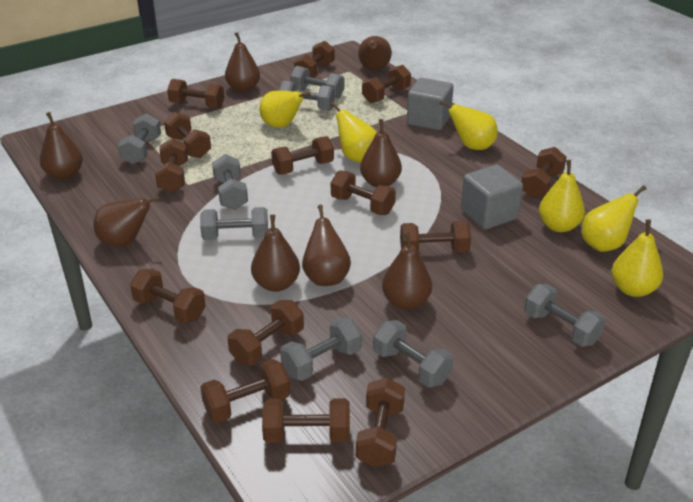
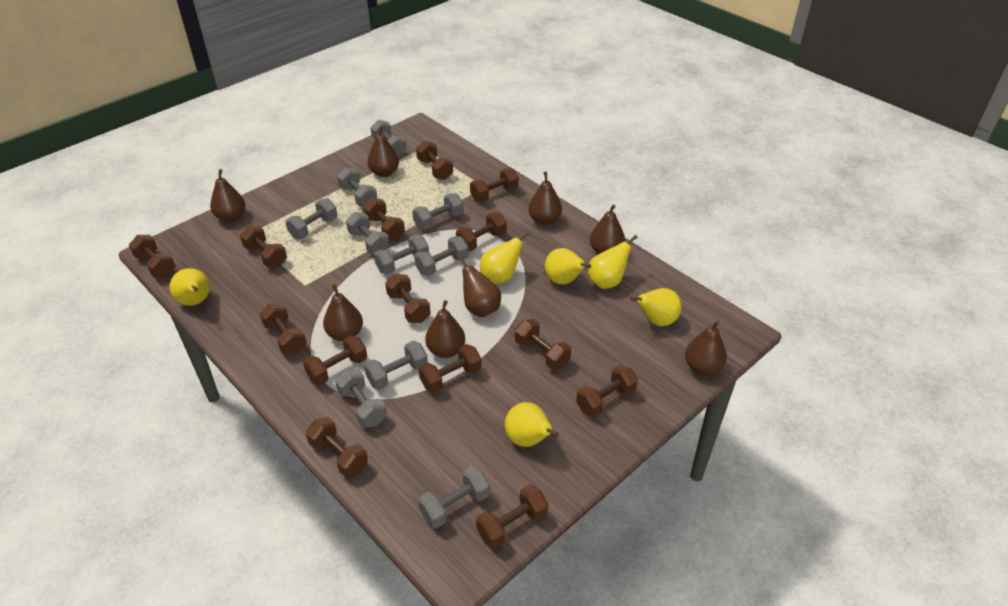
grey cube: [407,78,453,130] [461,165,523,230] = 2 -> none = 0
grey dumbbell: [118,113,161,165] [200,207,268,240] [212,154,248,210] [279,81,335,110] [280,317,362,381] [290,66,344,98] [373,320,453,388] [524,284,606,347] = 8 -> [286,198,337,239] [335,369,387,427] [337,167,377,207] [346,212,390,255] [364,341,428,390] [370,120,406,157] [374,235,429,274] [412,193,463,230] [414,236,469,276] [418,466,490,528] = 10

